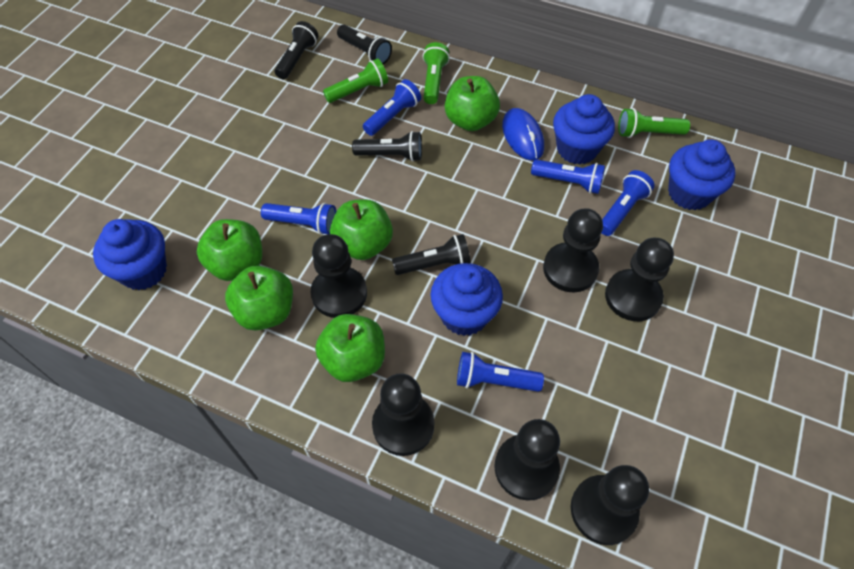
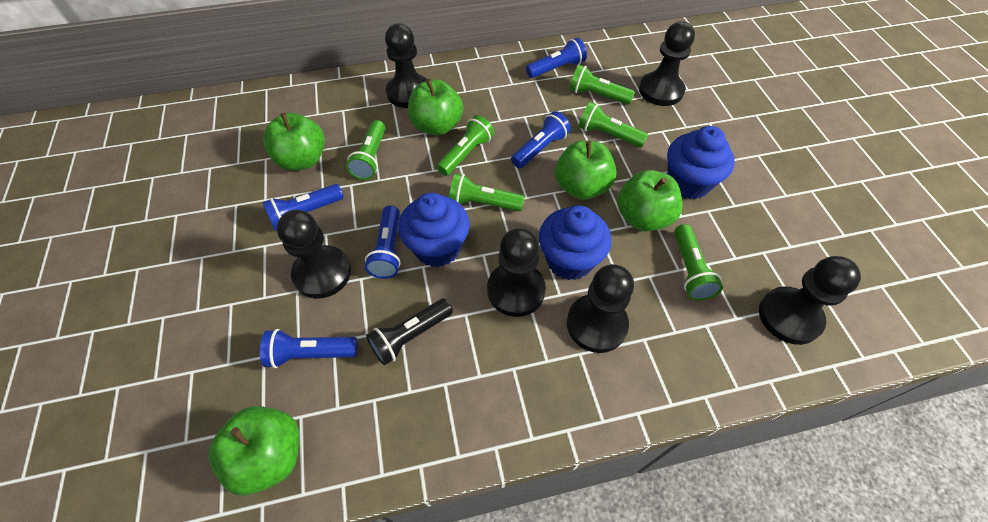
black flashlight: [275,21,318,79] [337,25,392,64] [352,131,422,162] [392,234,471,275] = 4 -> [366,298,453,366] = 1
blue cupcake: [93,219,167,290] [431,263,503,336] [553,94,615,165] [668,140,736,210] = 4 -> [398,193,470,267] [539,205,612,280] [667,126,735,200] = 3
blue mouse: [502,108,544,160] = 1 -> none = 0
green flashlight: [323,58,388,103] [423,42,450,104] [618,108,690,138] = 3 -> [346,120,386,180] [436,115,494,176] [449,173,525,211] [569,65,635,105] [579,102,648,148] [674,224,723,301] = 6

